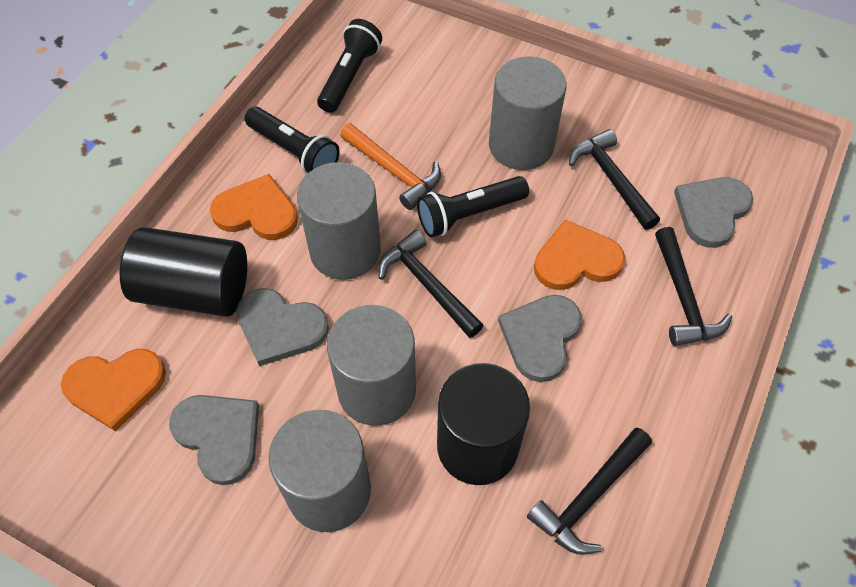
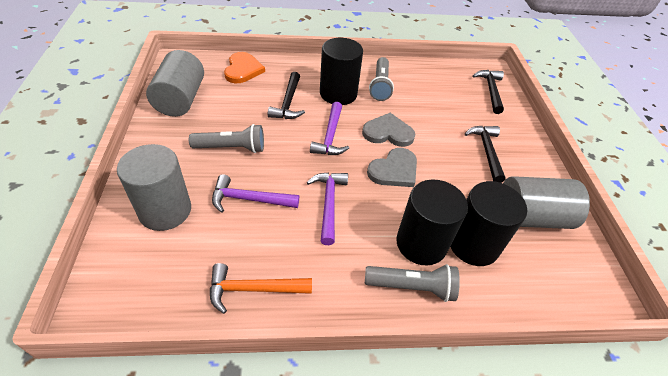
black cylinder: [120,227,247,317] [437,363,530,485] = 2 -> [320,38,363,105] [396,179,468,265] [450,181,527,266] = 3
black flashlight: [245,107,340,174] [317,19,382,113] [417,176,529,238] = 3 -> none = 0
black hammer: [378,230,484,338] [527,428,652,555] [569,129,660,230] [655,227,732,346] = 4 -> [268,72,305,119] [465,126,506,183] [473,70,504,114] = 3
grey cylinder: [269,410,371,532] [297,162,381,280] [327,305,416,426] [489,56,567,170] = 4 -> [117,144,191,231] [146,50,204,117] [503,176,590,229] = 3
grey flashlight: none = 0 -> [189,124,264,153] [365,264,460,302] [369,57,394,101] = 3
grey heart: [169,395,259,485] [236,288,329,366] [498,295,582,382] [674,177,753,248] = 4 -> [362,113,415,147] [367,148,417,187] = 2
orange heart: [61,349,166,432] [210,174,298,240] [534,220,625,290] = 3 -> [224,52,265,83] = 1
purple hammer: none = 0 -> [212,174,299,213] [307,172,348,245] [310,102,349,155] = 3

